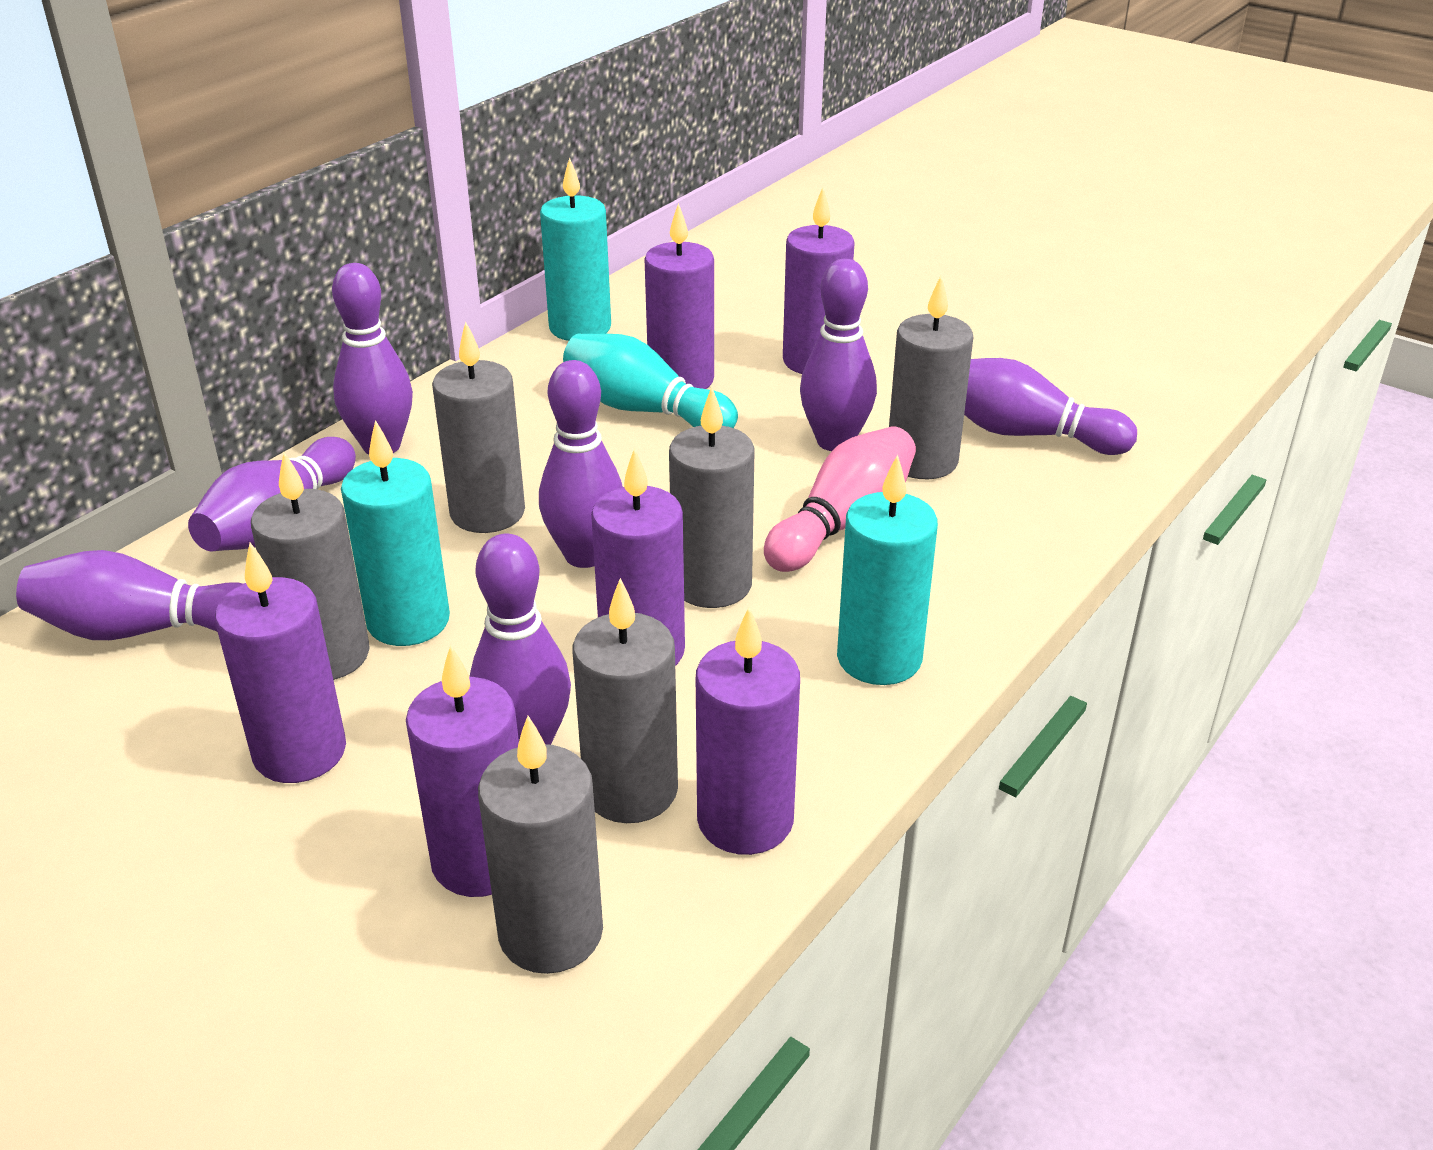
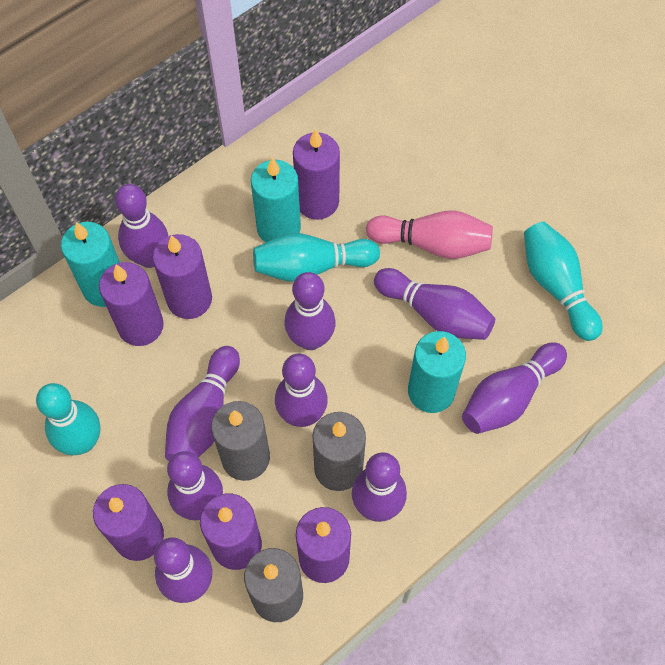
grey candle: [251,452,370,680] [432,322,525,533] [478,716,603,974] [573,578,678,823] [669,387,755,608] [889,276,973,479] = 6 -> [211,401,270,481] [244,548,303,622] [312,412,366,491] = 3
purple bowling pin: [16,550,243,640] [188,437,356,551] [332,263,413,454] [469,534,571,745] [539,360,623,568] [800,259,877,451] [964,358,1137,455] = 7 -> [115,184,168,268] [154,537,212,603] [165,346,240,461] [167,451,223,521] [275,354,328,427] [284,272,336,350] [352,452,407,522] [374,268,495,340] [462,342,567,434] = 9
turquoise bowling pin: [563,334,738,428] = 1 -> [36,383,100,455] [253,233,380,282] [524,221,602,341] = 3

